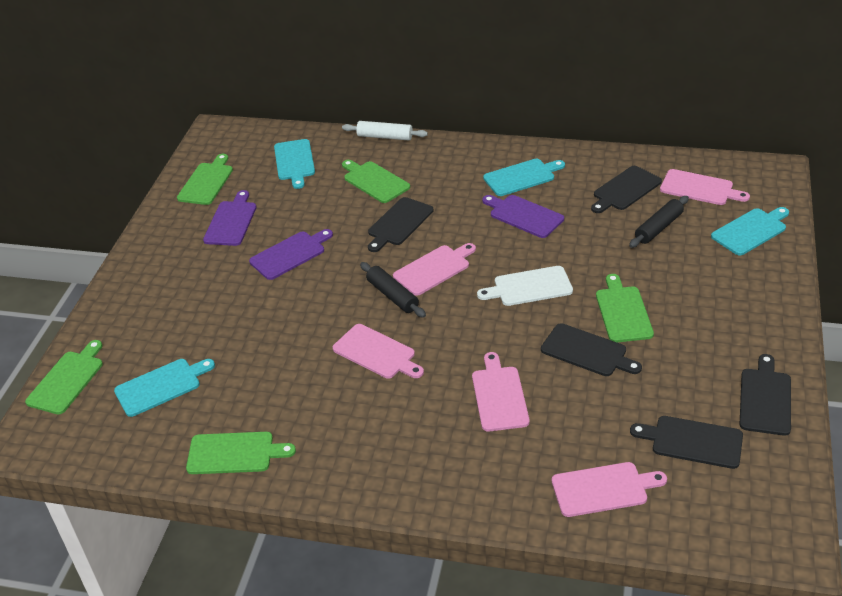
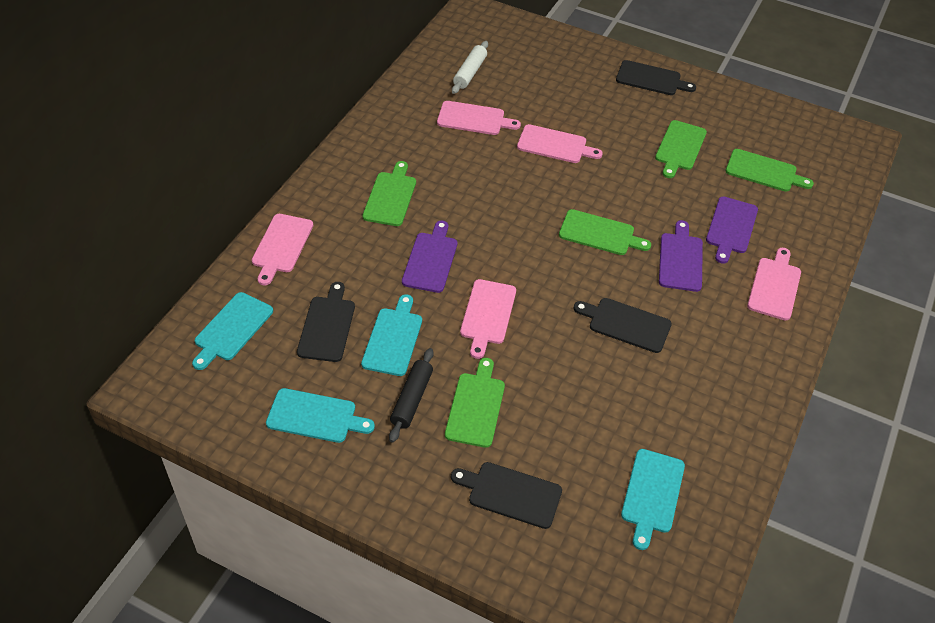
black cutting board: [368,197,433,252] [541,323,642,376] [591,166,662,213] [630,416,743,469] [739,354,791,436] = 5 -> [297,282,355,362] [451,462,562,529] [573,298,672,353] [616,60,696,95] = 4
black rolling pin: [360,262,426,318] [629,196,689,248] = 2 -> [389,348,434,443] = 1
white cutting board: [477,266,573,306] = 1 -> none = 0

